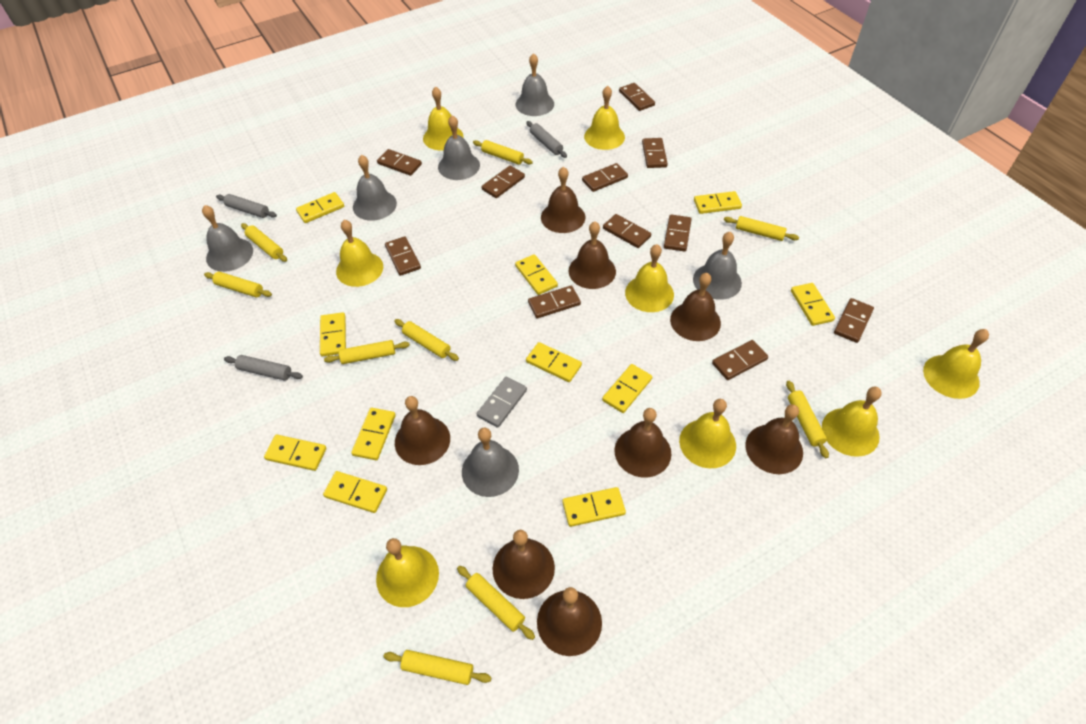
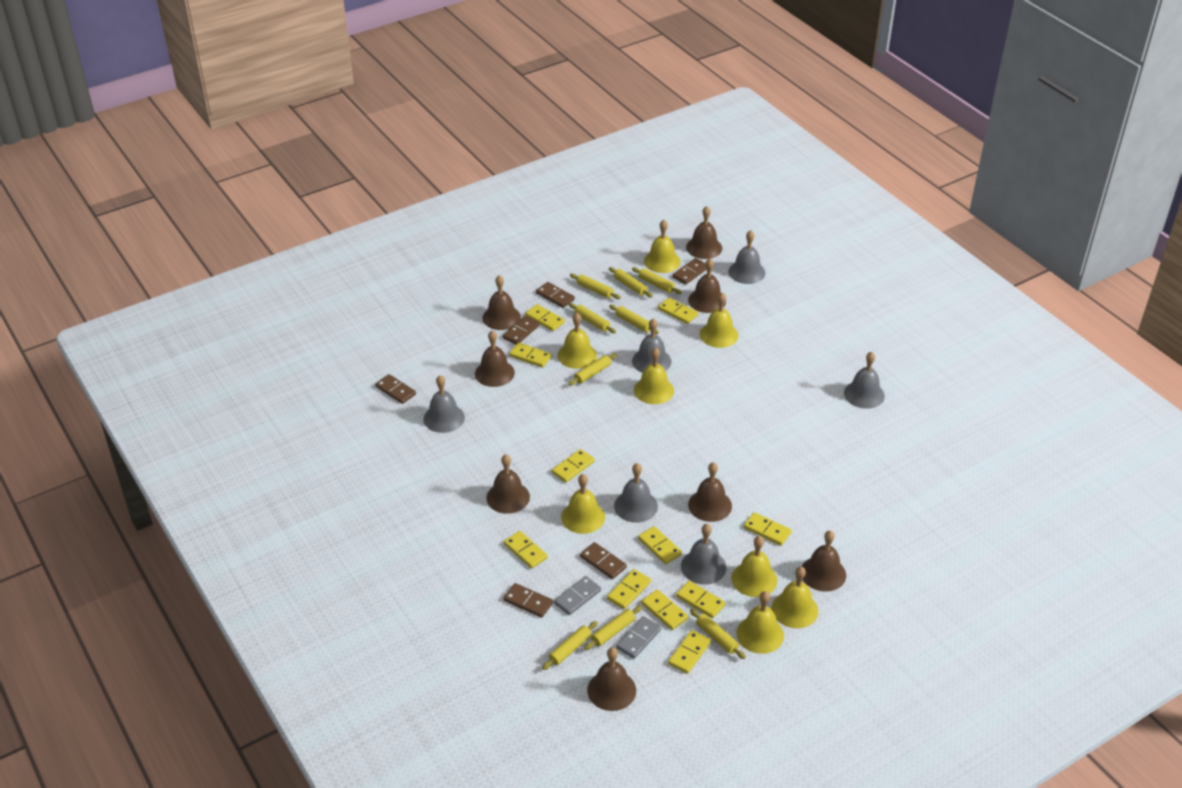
brown domino: [377,149,422,176] [385,236,421,276] [482,166,525,198] [528,286,581,318] [582,163,628,192] [603,214,651,248] [619,83,655,111] [642,138,668,168] [664,215,692,252] [712,340,768,380] [834,298,874,343] = 11 -> [375,374,416,404] [502,316,540,345] [503,583,553,618] [536,282,575,308] [580,542,627,579] [672,258,707,285] = 6
grey domino: [477,377,527,428] = 1 -> [554,576,601,615] [616,616,661,659] = 2
grey rolling pin: [216,194,277,218] [224,355,303,381] [526,121,567,158] = 3 -> none = 0

